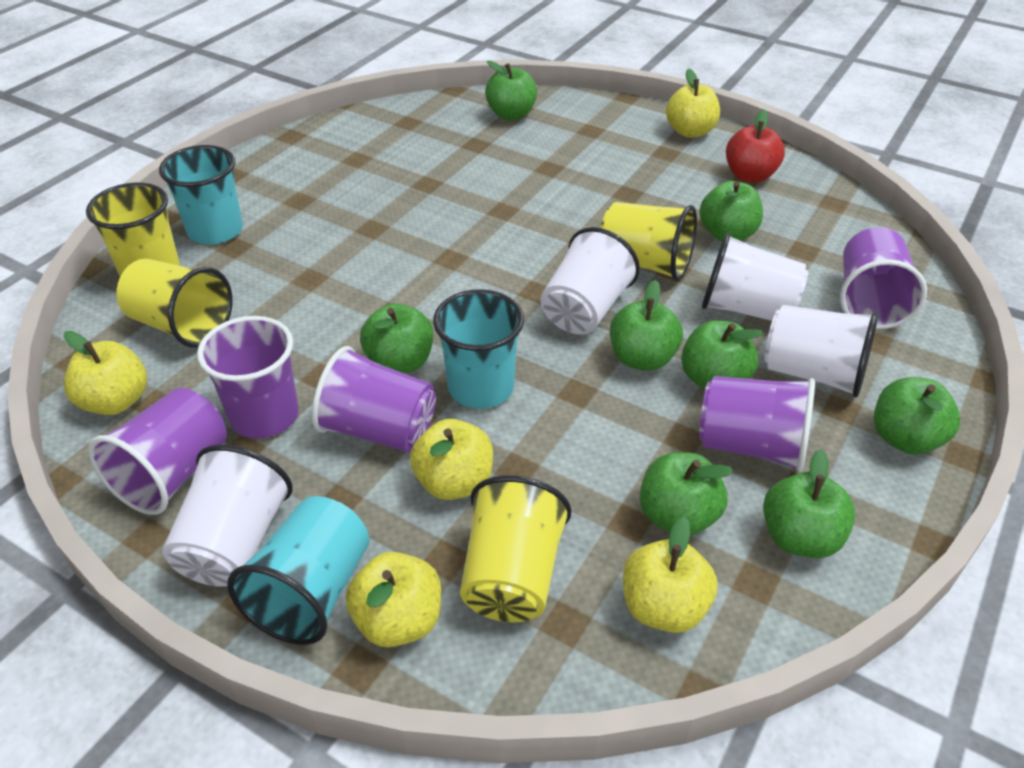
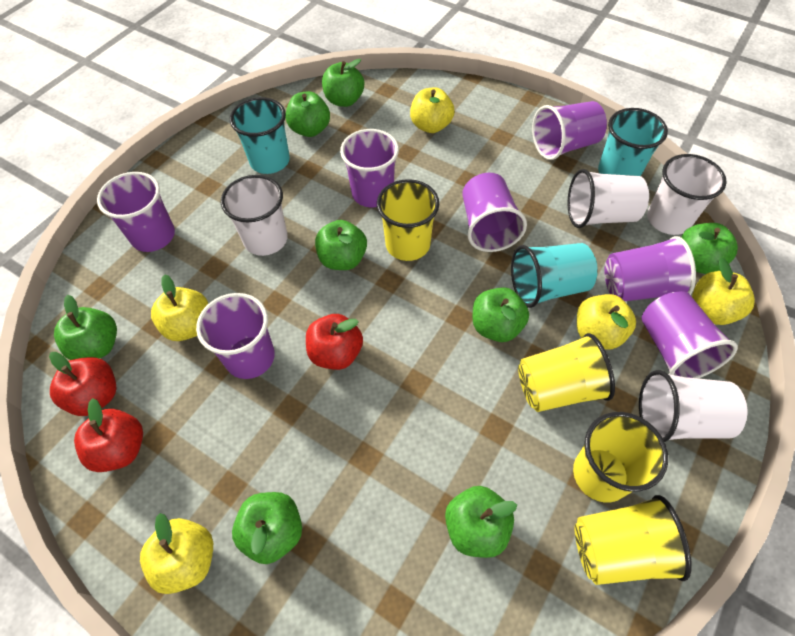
purple cup: [88,388,227,515] [197,316,299,439] [312,346,436,452] [699,376,815,472] [840,227,927,329] = 5 -> [97,172,175,252] [196,293,275,379] [340,129,399,207] [462,173,527,252] [532,101,607,160] [604,236,696,301] [641,291,738,378] = 7
red apple: [726,109,785,183] = 1 -> [49,352,116,416] [74,398,143,472] [306,314,363,370] = 3

